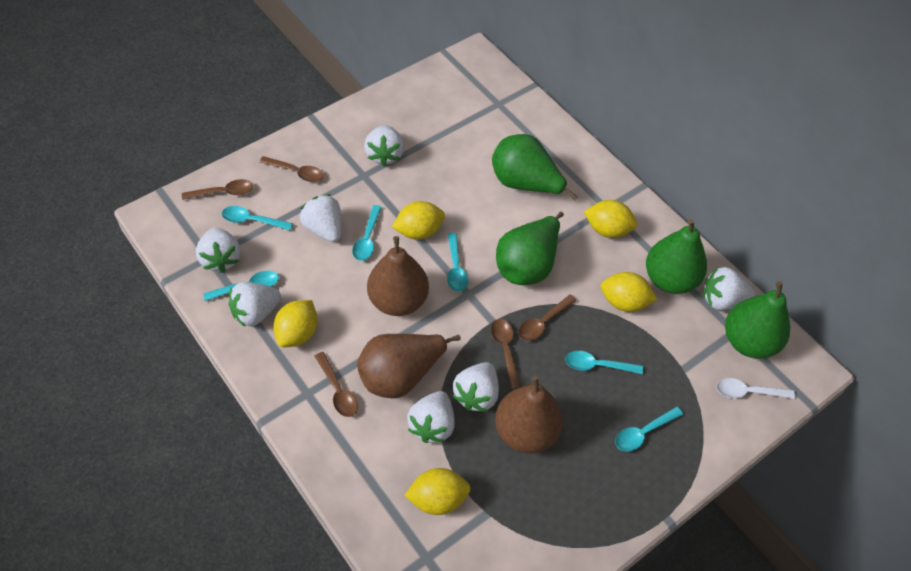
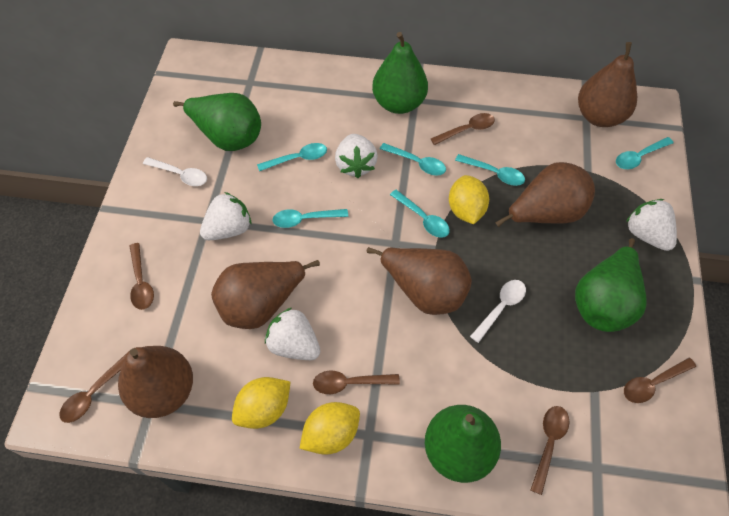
brown pear: [357,334,461,398] [367,236,429,316] [495,376,563,453] = 3 -> [118,346,193,418] [211,260,320,329] [367,247,472,315] [495,162,595,227] [578,42,637,127] = 5
brown spoon: [182,179,253,200] [259,156,324,182] [315,352,358,417] [491,319,521,389] [518,294,577,341] = 5 -> [59,353,127,423] [130,243,154,310] [313,371,400,394] [431,113,495,145] [531,406,570,495] [624,358,696,403] = 6
white spoon: [716,378,795,399] = 1 -> [143,157,207,186] [470,280,526,343] = 2
white strawberry: [196,228,241,273] [228,282,281,327] [300,194,342,242] [364,125,404,167] [407,391,455,443] [453,362,499,412] [703,267,755,310] = 7 -> [200,192,252,240] [265,308,320,360] [335,134,378,178] [626,199,677,251] = 4
yellow lemon: [273,300,318,347] [392,201,445,240] [404,468,470,515] [584,200,637,238] [601,272,657,312] = 5 -> [232,377,291,429] [299,402,360,455] [449,175,489,224] = 3

